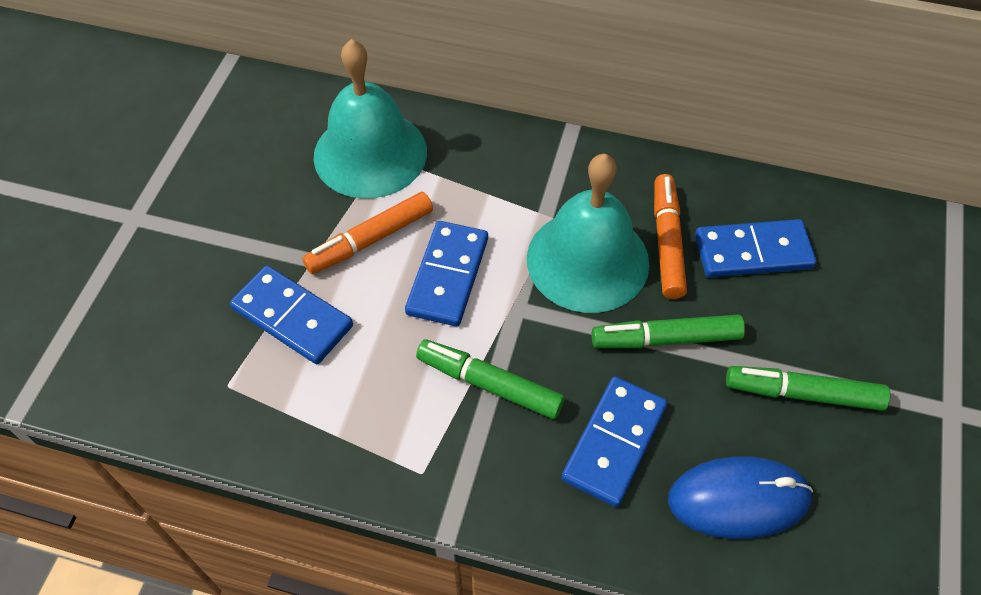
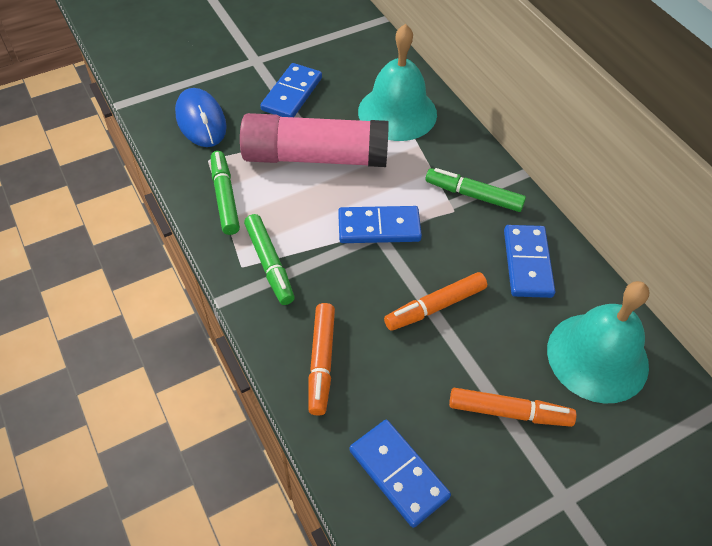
orange marker: [302,192,433,274] [654,174,687,299] = 2 -> [308,303,335,416] [384,272,487,331] [449,388,576,427] = 3
pink glue stick: none = 0 -> [240,113,389,167] = 1

